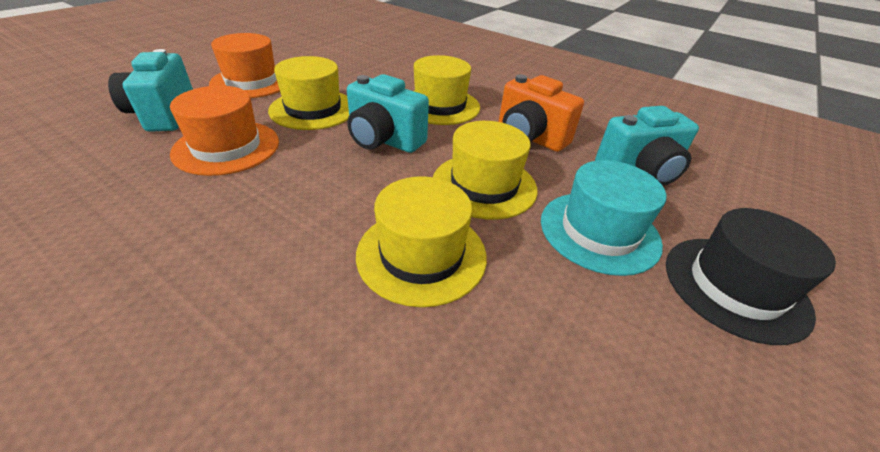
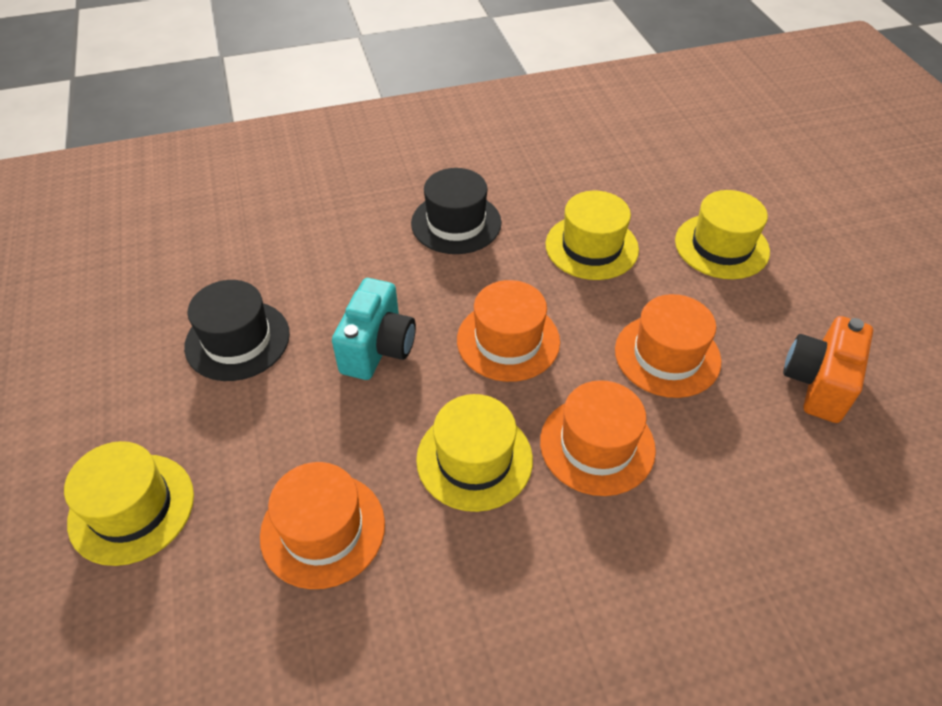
black hat: [666,208,836,345] = 1 -> [184,280,290,381] [411,168,501,254] = 2
orange hat: [170,86,279,176] [209,33,280,98] = 2 -> [260,462,385,589] [457,280,560,382] [540,380,656,496] [615,294,721,398] = 4
turquoise camera: [108,49,193,132] [347,74,429,153] [595,106,699,186] = 3 -> [332,278,416,380] = 1
turquoise hat: [541,160,666,276] = 1 -> none = 0

